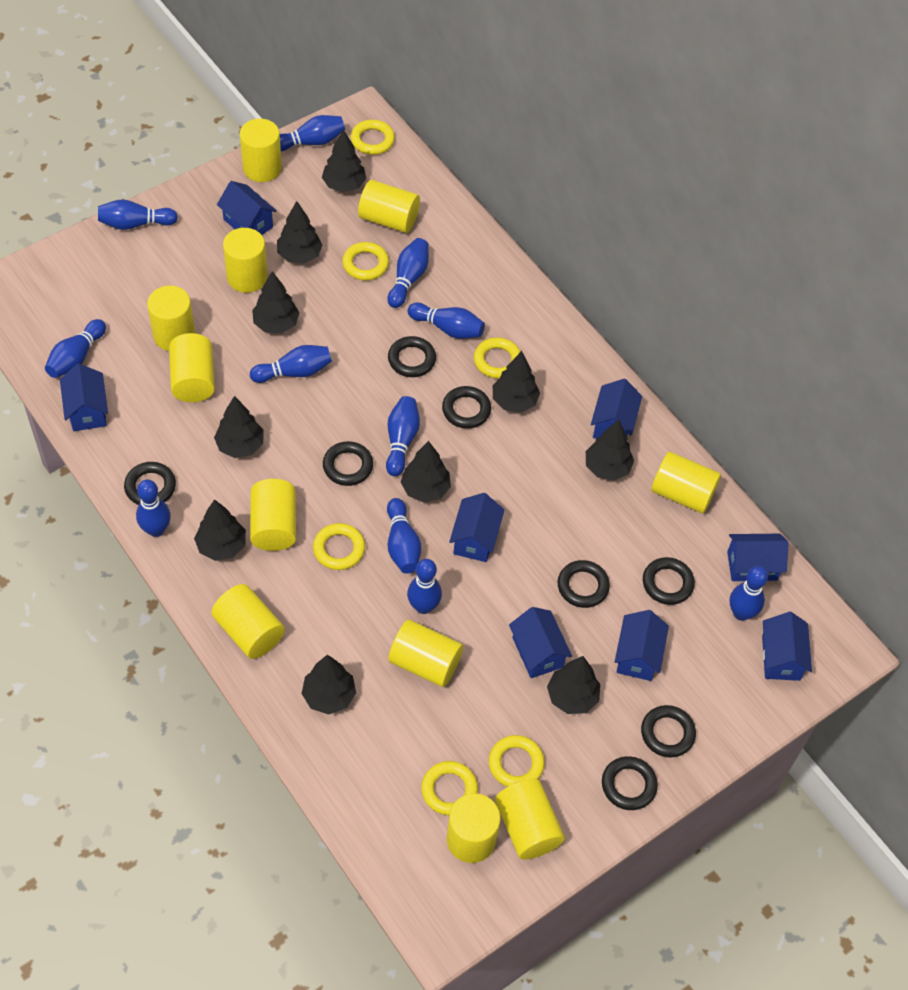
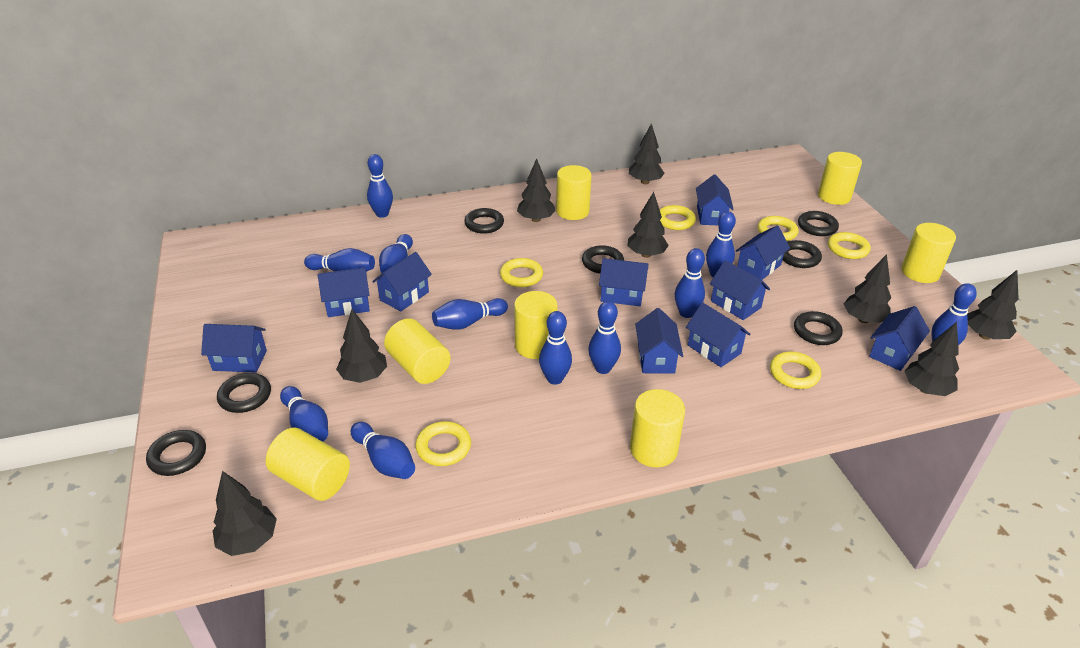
black ring: [124,462,176,505] [323,441,373,486] [388,336,436,377] [442,386,491,429] [558,560,610,608] [602,756,658,810] [641,705,696,758] [643,557,695,605] = 8 -> [146,430,206,476] [217,373,271,413] [464,208,504,234] [582,245,624,273] [783,240,822,268] [794,311,843,345] [798,211,839,236] = 7
black tree: [194,499,246,561] [214,396,263,458] [252,271,299,333] [277,201,322,264] [301,655,356,714] [322,129,366,192] [401,441,451,502] [493,351,540,413] [547,656,600,714] [586,420,634,481] = 10 -> [213,471,277,556] [336,309,387,383] [517,158,556,222] [628,192,669,258] [629,123,665,184] [844,254,891,323] [904,322,959,396] [967,270,1019,340] = 8
blue house: [60,364,108,431] [217,181,277,235] [449,493,505,562] [509,607,572,678] [591,379,642,439] [615,610,669,681] [727,534,789,581] [762,612,812,681] = 8 -> [201,324,267,373] [317,267,370,317] [372,252,432,312] [599,258,648,306] [635,308,683,374] [686,303,751,367] [696,174,734,225] [710,260,770,320] [736,226,790,280] [869,306,930,371] = 10
yellow cylinder: [147,286,195,351] [169,333,215,402] [211,584,285,659] [223,228,268,293] [240,119,282,182] [250,479,296,551] [358,180,420,233] [388,620,463,687] [446,793,500,863] [495,778,565,860] [651,452,721,513] = 11 -> [266,428,350,501] [384,319,451,384] [514,291,557,359] [556,165,592,220] [630,389,685,467] [818,152,862,205] [901,223,956,283] = 7

